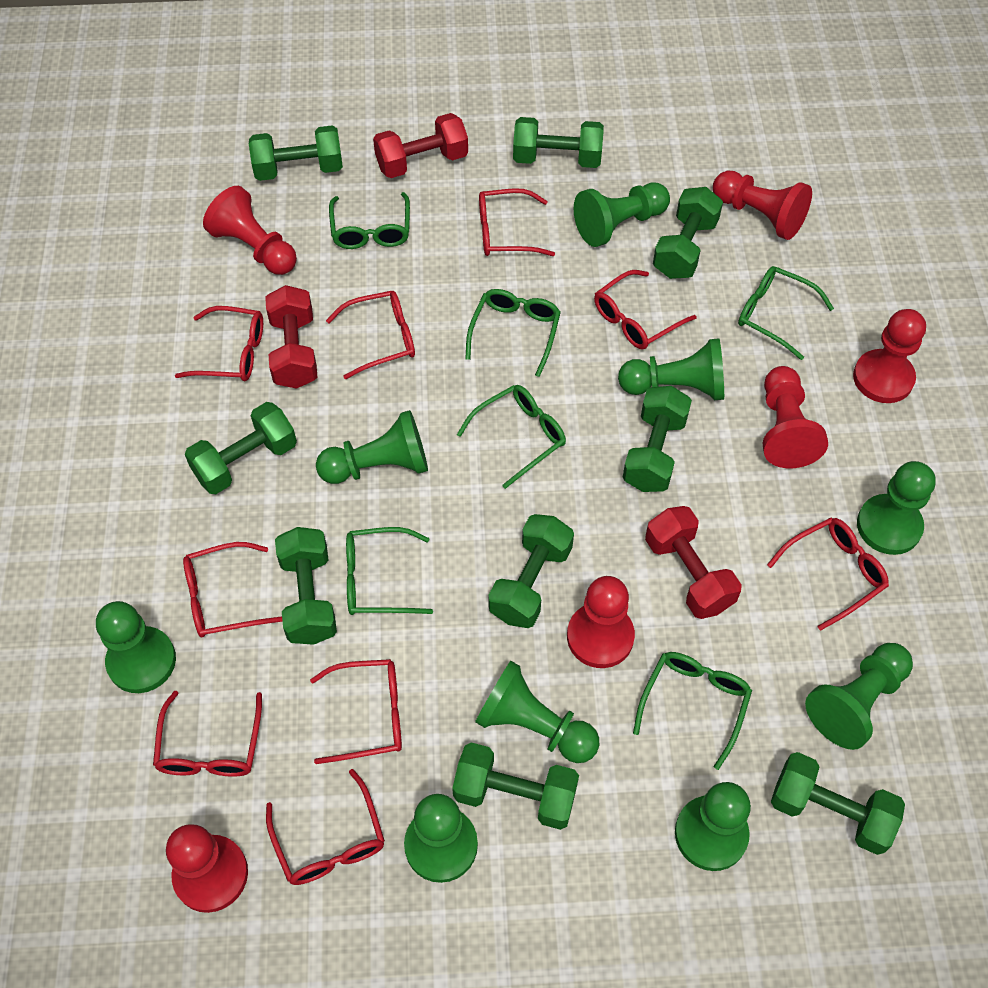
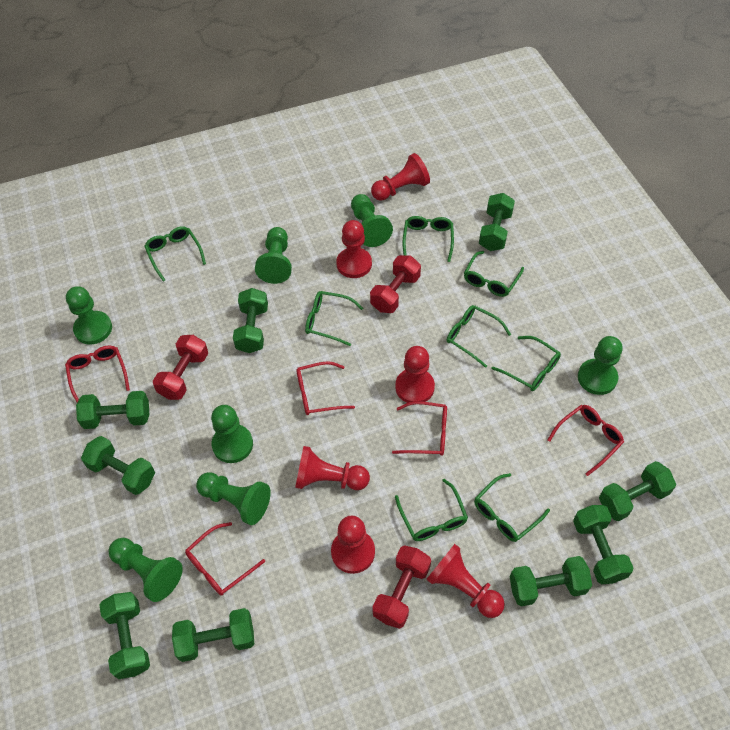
green glasses: [329,192,410,249] [346,527,433,615] [457,385,566,489] [465,289,561,377] [633,652,752,770] [738,266,834,360] = 6 -> [144,226,206,282] [305,291,363,346] [395,479,468,541] [403,216,454,262] [447,305,511,368] [464,251,524,297] [474,473,550,542] [492,336,561,391] = 8
green pawn: [96,601,176,693] [316,410,428,484] [404,794,478,883] [475,661,599,763] [574,183,670,247] [618,338,724,400] [675,782,751,871] [805,643,913,750] [857,461,936,555] = 9 -> [66,286,112,344] [108,538,183,602] [196,472,271,525] [211,405,253,463] [255,227,292,284] [351,194,393,247] [578,336,623,395] = 7
red glasses: [153,691,262,777] [175,306,263,381] [183,542,283,637] [266,769,385,885] [310,659,402,764] [326,291,415,379] [479,188,555,256] [594,270,697,350] [767,518,889,631] = 9 -> [65,345,130,402] [185,522,265,596] [296,361,355,415] [392,401,447,456] [547,405,624,476] = 5

